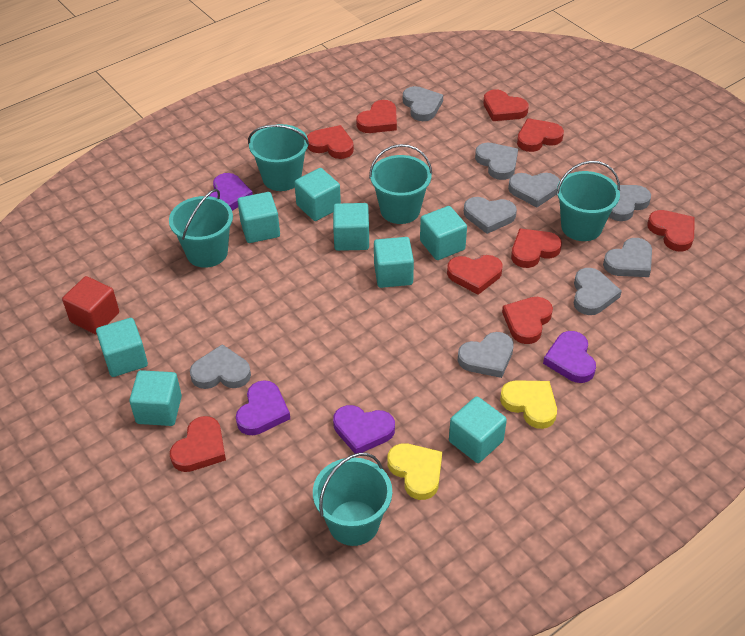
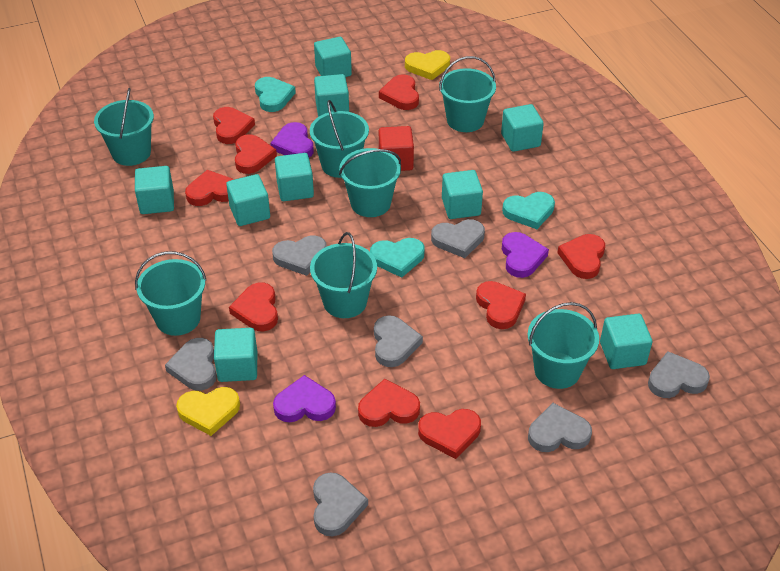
grey heart: [190,344,251,389] [403,86,443,121] [458,332,514,378] [464,197,517,234] [475,143,518,180] [508,173,560,207] [574,268,622,315] [603,238,652,277] [609,185,651,221] = 9 -> [165,338,217,391] [272,235,327,276] [313,472,368,537] [374,315,423,367] [431,219,485,258] [528,403,592,452] [648,351,710,398] = 7
purple heart: [210,173,253,211] [236,380,290,435] [333,405,395,454] [543,331,596,383] = 4 -> [270,122,314,158] [273,375,336,422] [502,232,549,278] = 3
turquoise bucket: [169,189,233,268] [248,124,309,191] [313,453,392,546] [369,144,432,224] [556,161,620,241] = 5 -> [94,88,154,166] [135,251,206,336] [310,100,369,178] [310,232,377,318] [339,148,401,217] [439,56,496,132] [528,302,599,389] = 7
turquoise cube: [96,318,148,377] [129,370,182,426] [238,192,280,243] [294,168,341,221] [333,203,369,251] [374,237,414,288] [420,206,467,260] [449,396,507,463] = 8 -> [135,166,174,214] [214,328,257,382] [226,174,270,226] [275,153,314,201] [314,37,352,77] [314,74,349,117] [442,170,483,219] [501,104,544,152] [600,314,652,369] = 9
turquoise heart: none = 0 -> [255,77,296,112] [370,238,425,278] [502,192,555,229] = 3

